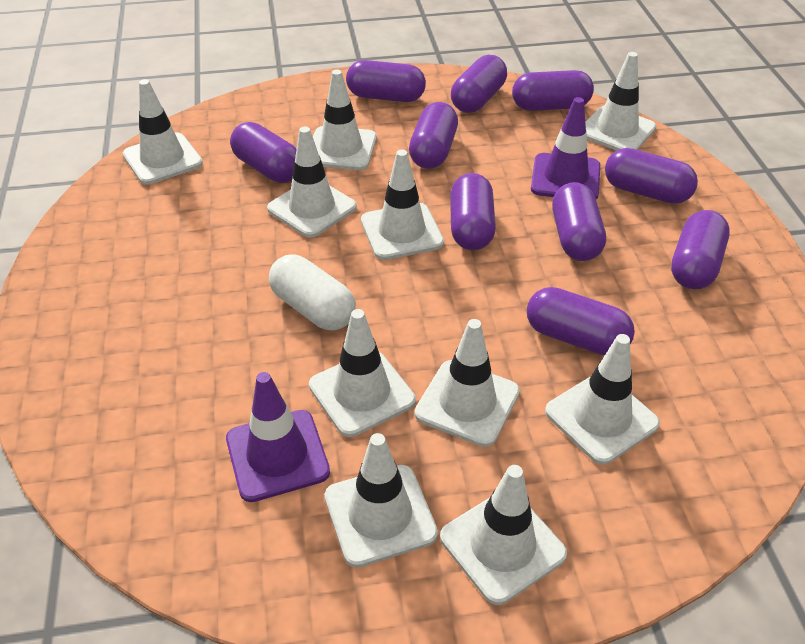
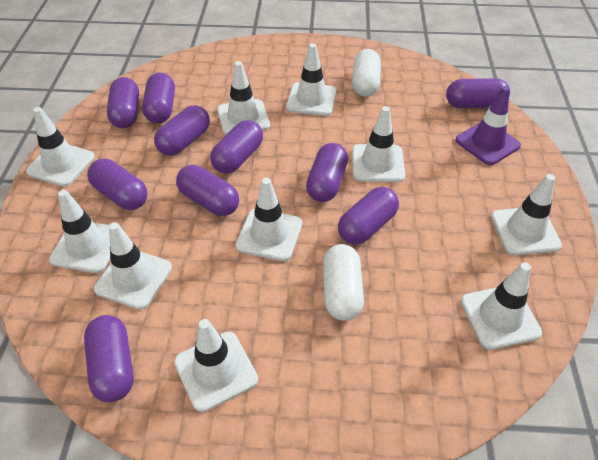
purple traffic cone: [226,372,330,502] [531,97,600,199] = 2 -> [455,86,521,165] = 1
white capsule: [269,255,356,331] = 1 -> [323,244,364,321] [352,49,381,97] = 2

